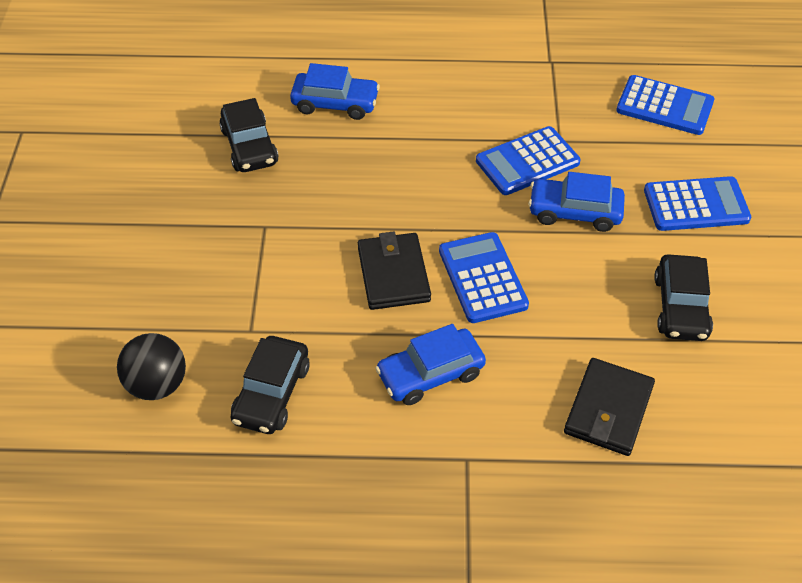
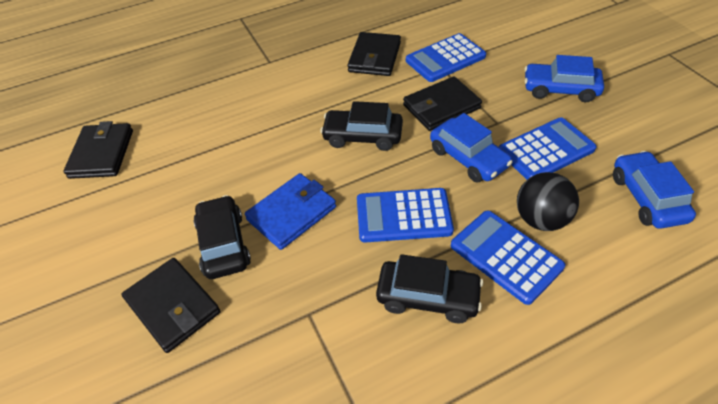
black wallet: [358,231,431,310] [564,358,655,456] = 2 -> [63,121,133,179] [121,258,220,353] [348,32,401,76] [403,77,482,131] = 4
blue wallet: none = 0 -> [245,173,336,250] = 1

